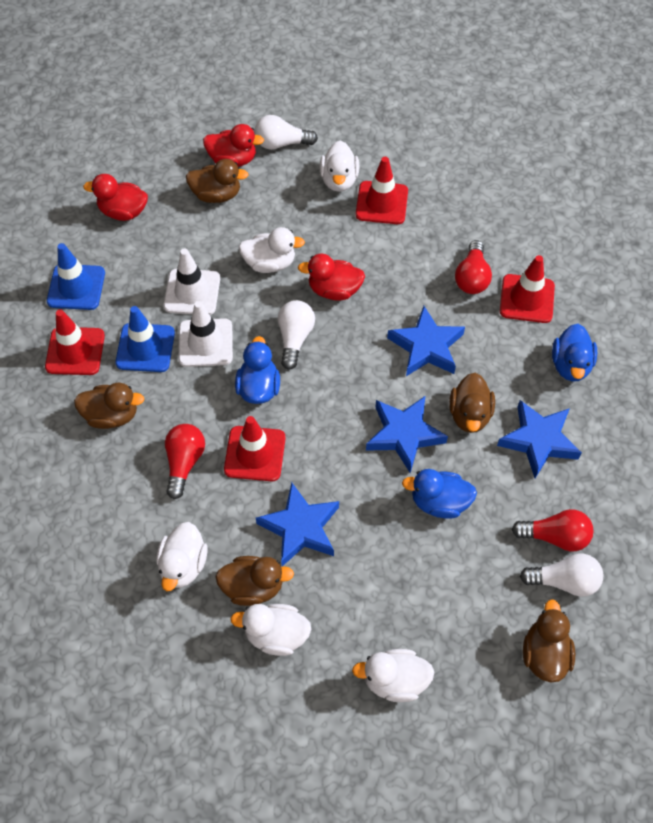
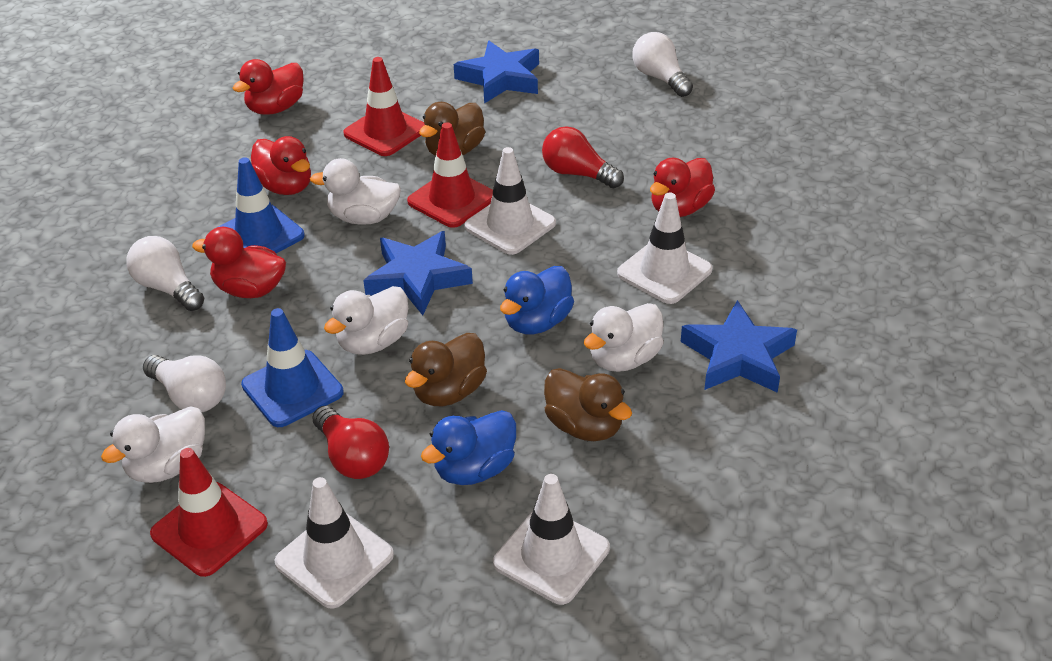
blue duck: [235,336,280,404] [402,469,477,519] [552,324,597,382] = 3 -> [421,410,516,485] [500,266,574,334] = 2
blue star: [256,482,339,566] [366,396,448,473] [387,306,465,376] [497,400,582,478] = 4 -> [363,231,473,315] [454,41,539,104] [681,300,797,393] = 3
brown duck: [74,383,145,429] [186,159,249,203] [215,556,294,606] [449,373,495,433] [523,599,575,682] = 5 -> [405,333,487,406] [419,102,485,156] [544,368,632,441] = 3
red duck: [83,174,148,221] [203,124,264,167] [298,254,365,301] = 3 -> [192,227,286,298] [233,59,304,115] [251,136,311,195] [650,158,715,217] = 4
red light bulb: [165,424,205,499] [455,240,492,294] [512,509,594,551] = 3 -> [312,406,389,479] [542,127,624,188] = 2
red traffic cone: [45,310,105,375] [224,416,286,481] [356,157,408,224] [500,255,555,323] = 4 -> [150,448,268,577] [343,57,425,156] [407,122,493,228] = 3
white duck: [156,522,208,591] [230,604,311,656] [239,227,305,273] [320,141,360,192] [352,649,434,702] = 5 -> [101,406,205,483] [310,158,401,225] [324,286,408,355] [584,303,664,372] = 4
white traffic cone: [164,248,220,315] [179,301,233,367] = 2 -> [274,477,394,609] [465,147,556,255] [493,474,610,605] [617,193,713,304] = 4

